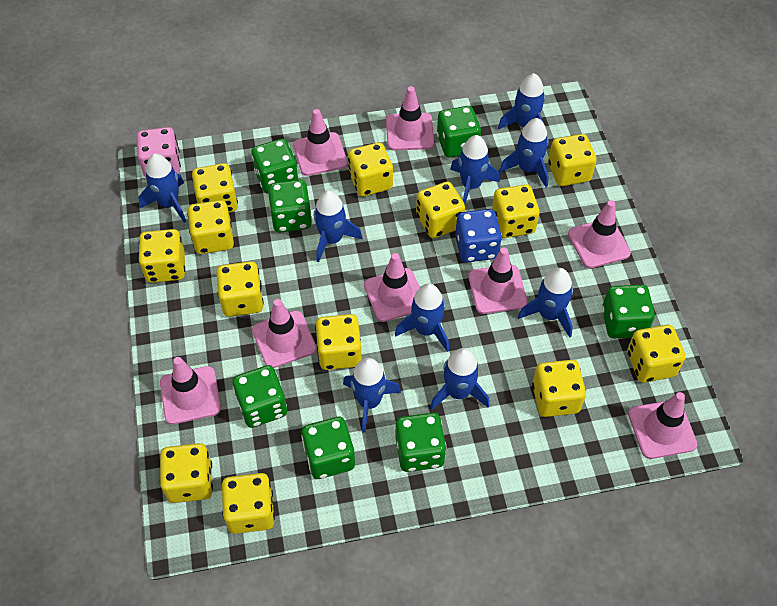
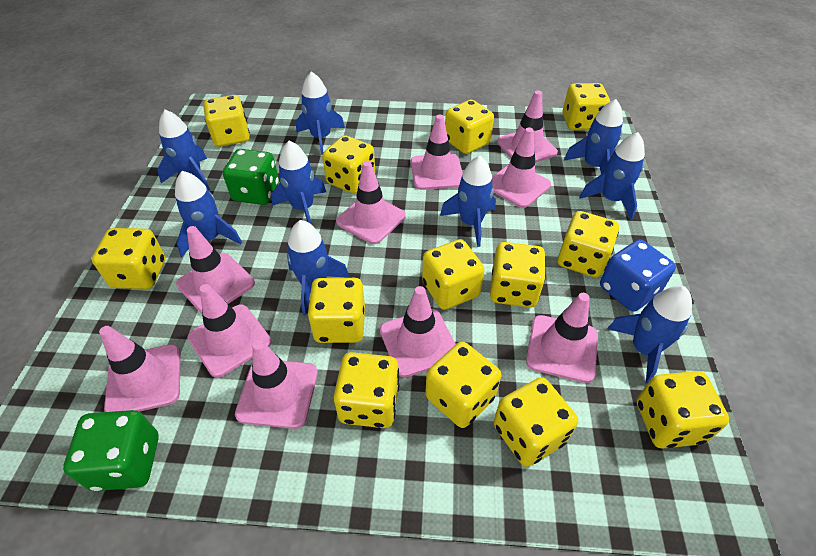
green dice: [232,365,287,428] [251,139,298,193] [268,180,312,232] [301,417,355,479] [396,412,446,472] [437,106,481,158] [602,284,655,338] = 7 -> [63,410,159,491] [223,149,279,205] = 2
pink dice: [137,127,181,178] = 1 -> none = 0
pink traffic cone: [160,357,221,425] [252,299,316,368] [293,109,347,176] [364,253,420,322] [386,86,434,151] [468,247,528,314] [568,200,631,268] [628,392,698,459] = 8 -> [99,326,181,412] [176,226,255,314] [188,284,271,378] [235,340,318,429] [336,161,406,244] [380,286,456,377] [411,114,463,190] [492,127,551,208] [497,90,558,162] [526,293,598,383] = 10

